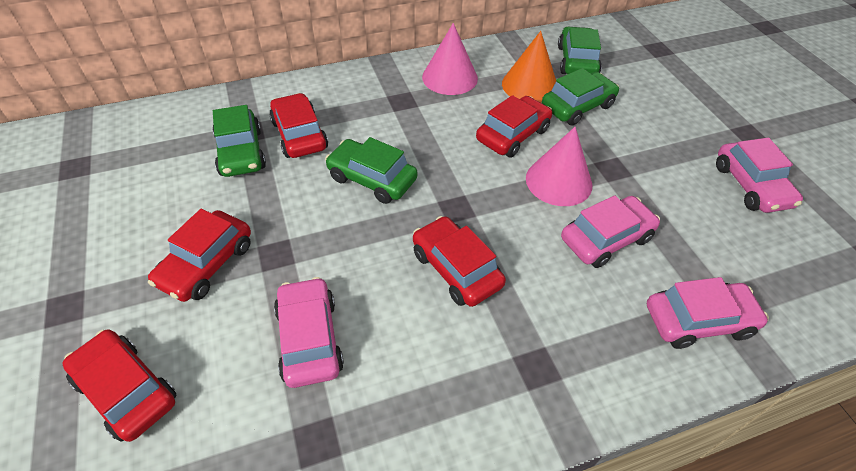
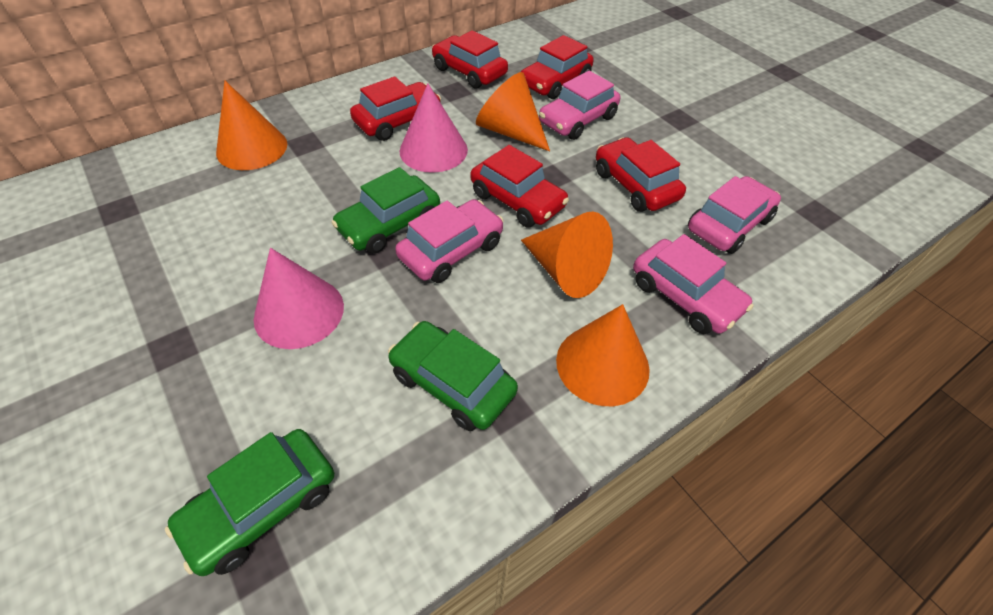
green car: [213,105,266,177] [325,137,418,204] [542,68,619,126] [558,27,602,74] = 4 -> [165,429,334,576] [332,167,440,254] [388,321,518,431] = 3
orange cone: [502,31,556,103] = 1 -> [216,81,287,170] [476,72,550,151] [521,212,613,298] [556,304,650,406] = 4

